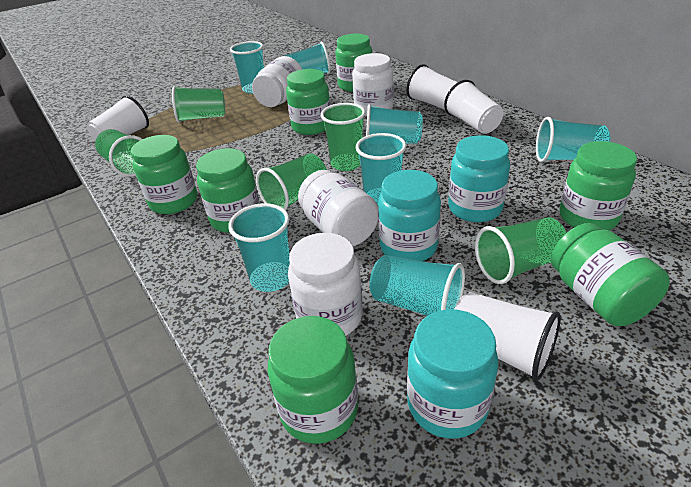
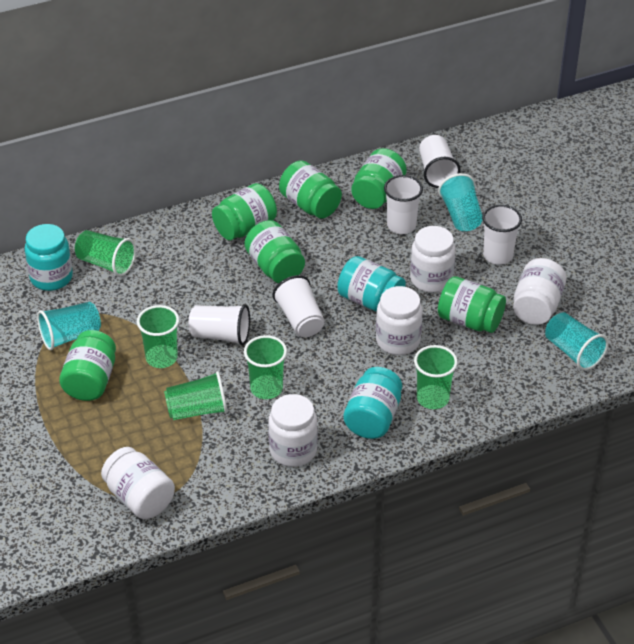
green jar: [131,135,198,214] [196,148,260,233] [268,316,358,444] [286,69,330,135] [335,34,372,92] [551,223,670,326] [559,141,637,230] = 7 -> [59,330,116,401] [212,183,277,240] [244,220,305,283] [279,160,342,219] [351,148,407,209] [438,276,506,333] = 6
turquoise cup: [228,203,290,292] [230,41,264,94] [285,42,331,74] [356,133,406,204] [366,104,423,144] [369,255,465,316] [536,117,611,162] = 7 -> [37,302,101,350] [438,173,483,231] [545,312,608,371] = 3
white cup: [87,95,149,141] [406,64,458,110] [444,80,503,134] [454,292,561,381] = 4 -> [188,304,250,346] [273,275,325,337] [384,175,423,234] [419,135,461,188] [482,205,522,265] = 5
white jar: [252,56,302,107] [288,233,363,336] [298,170,379,246] [352,53,393,117] = 4 -> [101,447,175,519] [268,394,318,467] [376,286,423,355] [410,226,456,293] [513,258,566,325] = 5

